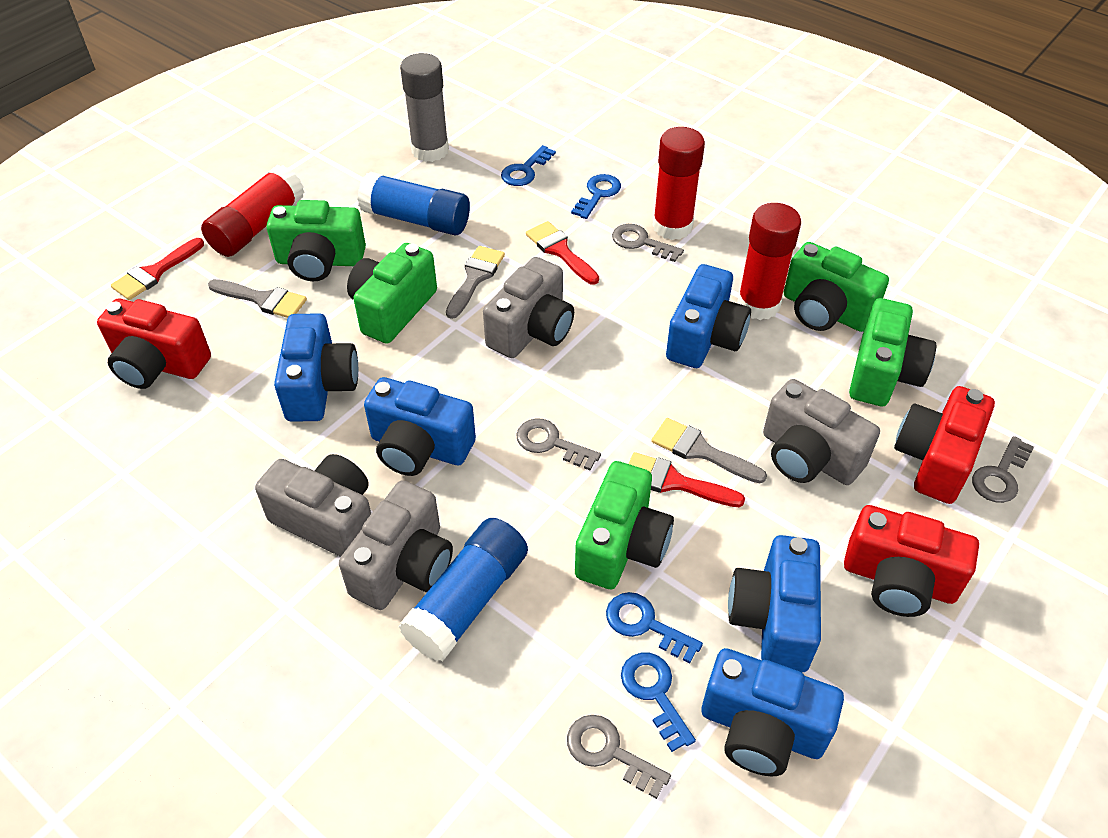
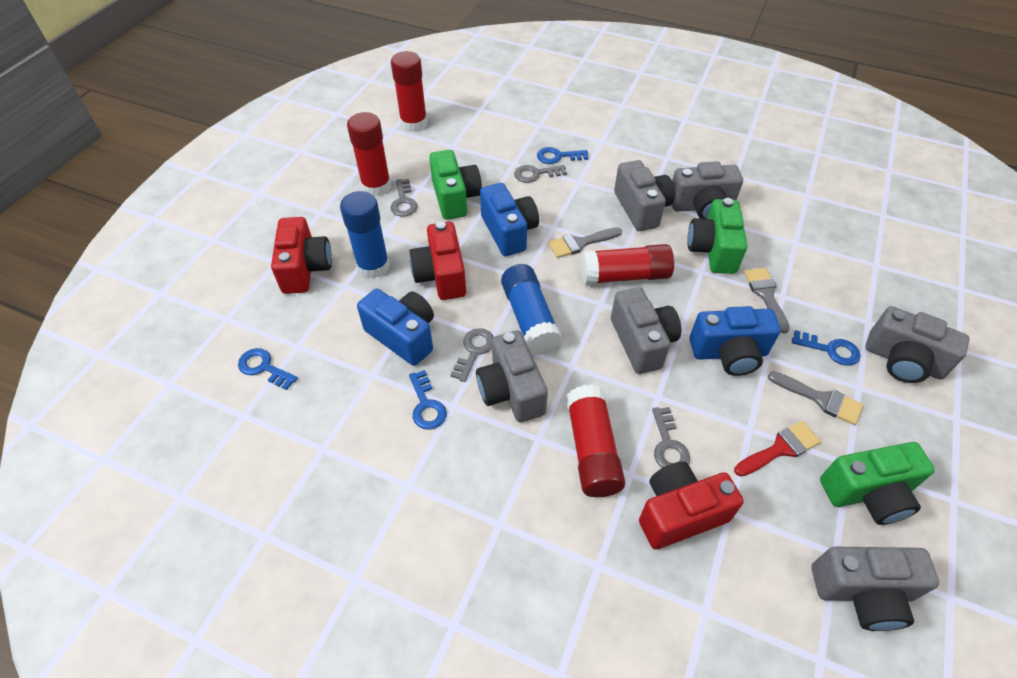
blue camera: [274,313,358,422] [364,377,476,476] [666,264,751,368] [702,648,844,776] [728,535,821,673] = 5 -> [357,289,434,366] [480,183,539,256] [690,306,781,376] = 3
green camera: [266,200,366,281] [347,243,437,344] [575,461,674,589] [784,242,889,332] [849,298,936,406] = 5 -> [429,150,482,220] [687,198,747,274] [820,442,935,525] = 3
grey camera: [255,454,371,557] [339,480,453,610] [483,257,574,358] [763,379,880,485] = 4 -> [476,331,548,422] [611,287,681,374] [614,160,675,231] [672,161,743,219] [811,547,939,631] [865,306,970,383] = 6
grey glue stick: [400,53,449,162] = 1 -> none = 0
red brush: [111,238,204,300] [526,221,599,285] [629,452,745,507] = 3 -> [734,421,821,476] = 1
red glue stick: [201,165,305,257] [653,127,705,240] [737,203,801,320] = 3 -> [347,112,391,196] [391,51,428,132] [566,385,625,497] [581,244,674,285] = 4

